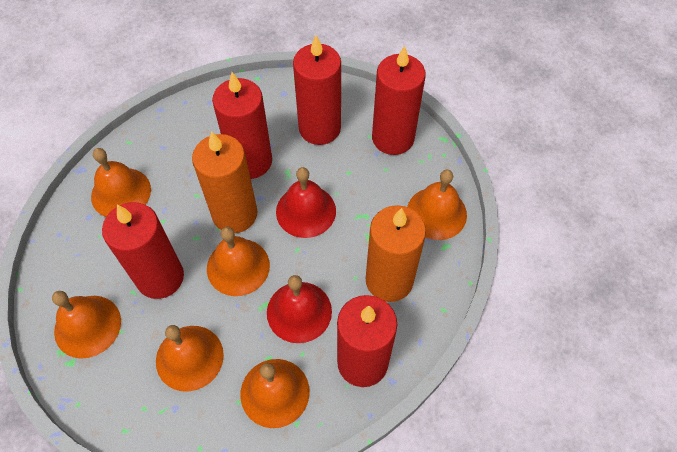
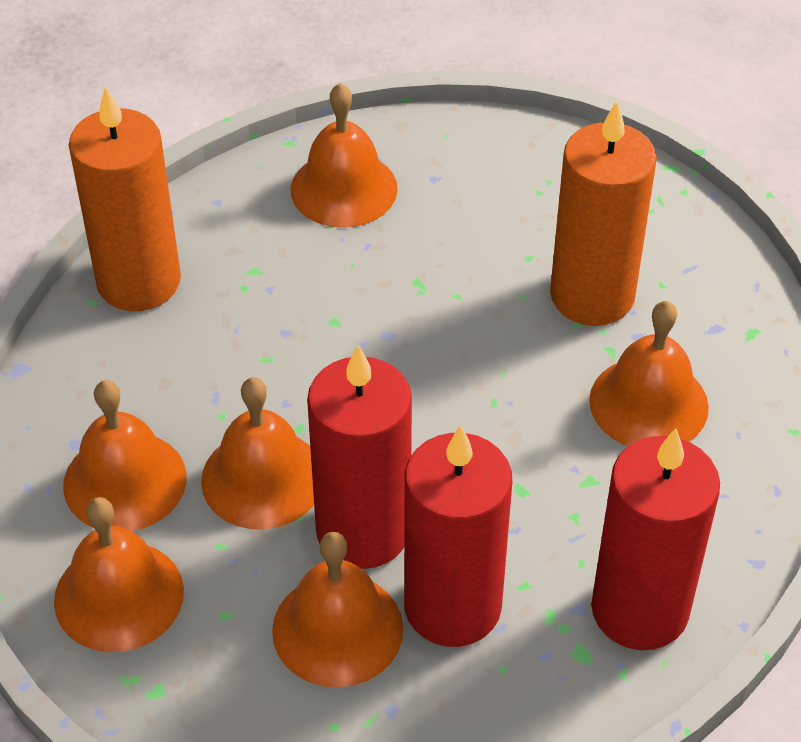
red bell: [267,275,332,343] [276,167,336,238] = 2 -> none = 0
red candle: [102,202,184,299] [212,72,272,179] [293,35,341,145] [337,295,397,387] [372,45,426,155] = 5 -> [307,345,412,569] [404,425,512,647] [591,429,720,650] = 3

